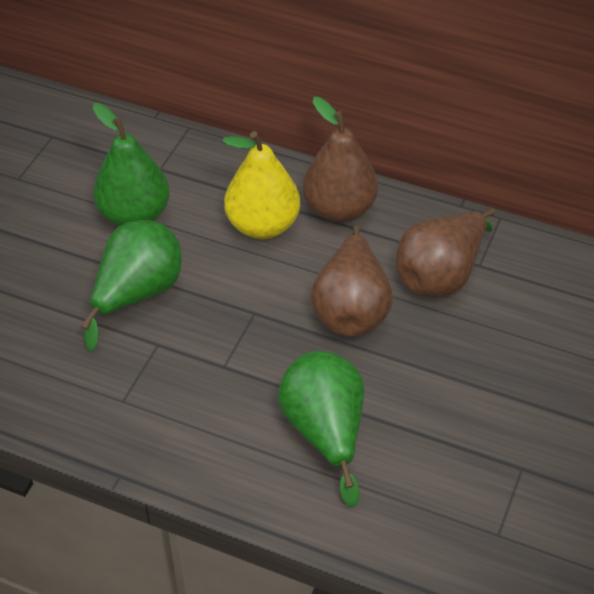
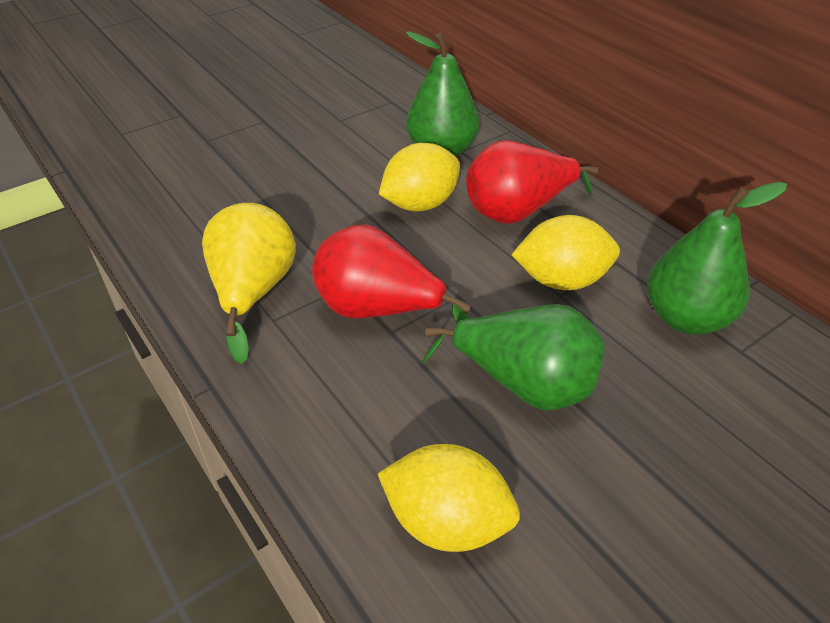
brown pear: [303,97,378,223] [311,226,392,337] [396,208,495,297] = 3 -> none = 0
red pear: none = 0 -> [312,224,471,323] [466,140,598,224] = 2
yellow lemon: none = 0 -> [378,444,520,552] [379,143,460,211] [511,215,620,290] = 3

